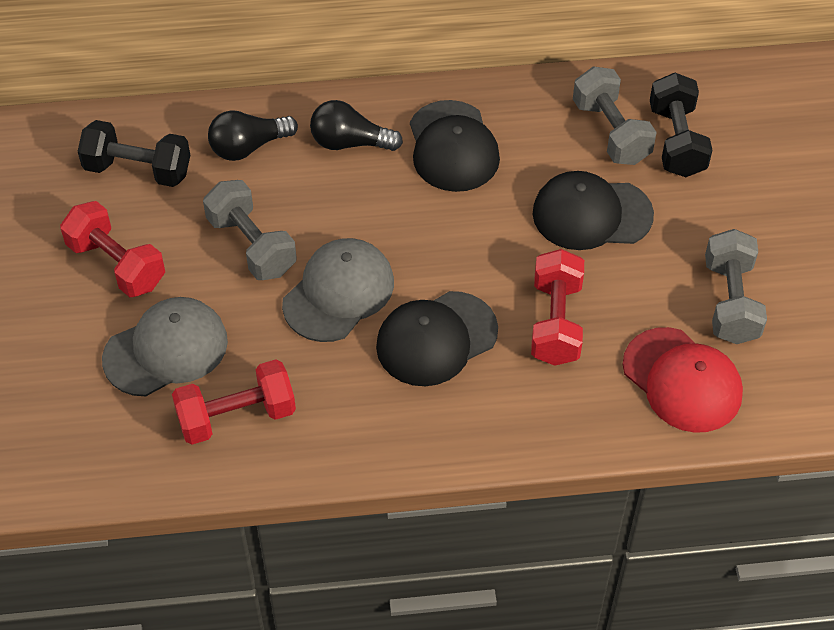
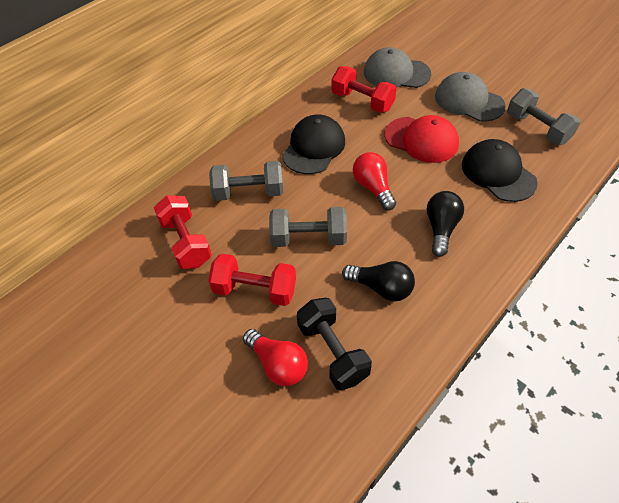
black cap: [376,291,498,386] [410,100,500,192] [533,171,654,250] = 3 -> [282,115,345,174] [462,139,538,202] = 2
black dumbbell: [78,120,190,187] [650,73,712,177] = 2 -> [297,298,372,390] = 1
red light bulb: none = 0 -> [243,329,308,386] [353,152,396,210] = 2

